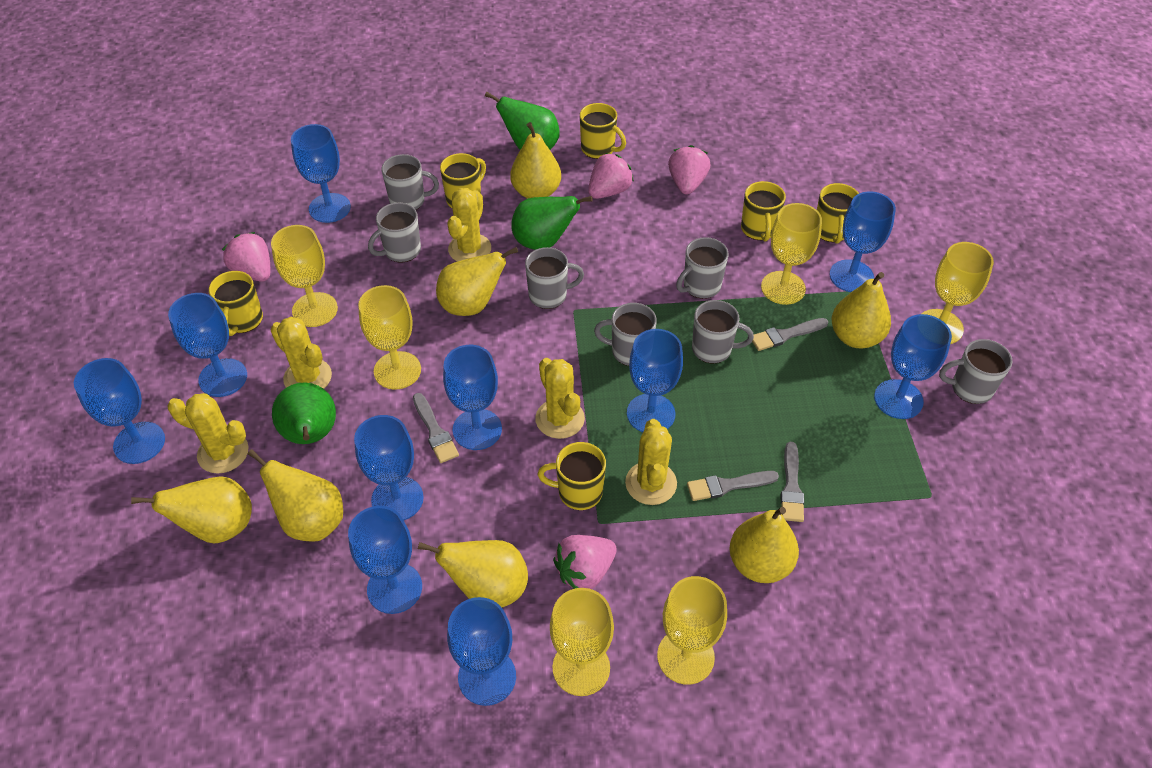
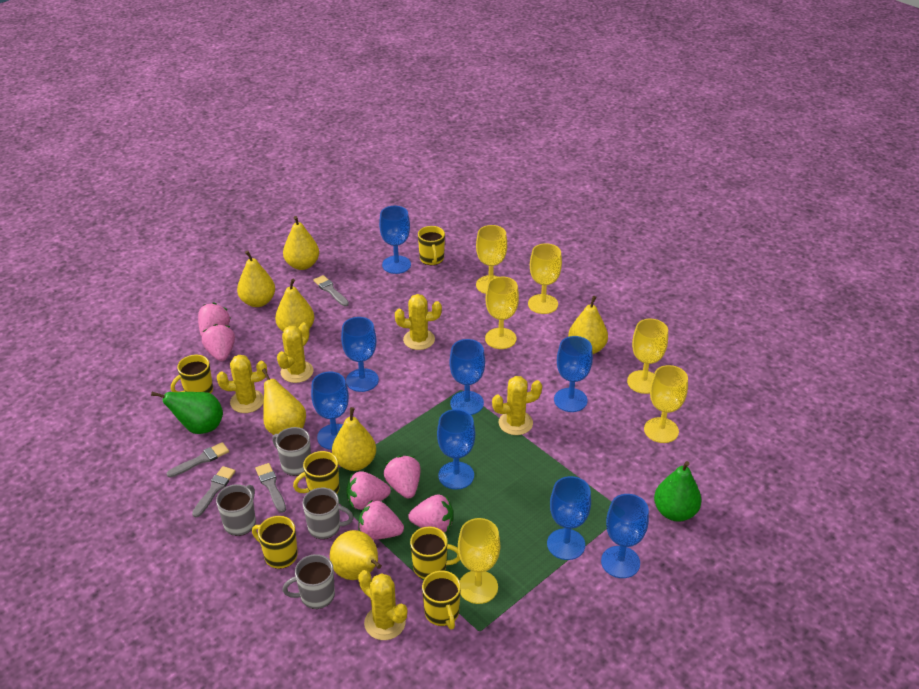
blue goblet: [74,358,165,464] [168,293,247,397] [291,124,351,223] [348,506,422,614] [354,415,424,520] [443,345,502,450] [447,597,516,706] [627,329,683,432] [830,191,896,292] [874,314,952,419] = 10 -> [311,372,349,450] [341,317,379,392] [379,206,411,274] [437,409,475,490] [449,339,485,415] [547,476,591,560] [554,336,593,412] [601,494,649,578] = 8
green pear: [272,383,336,444] [485,92,560,150] [511,196,593,250] = 3 -> [151,392,223,434] [654,461,702,521] = 2
grey mug: [368,203,421,262] [382,154,439,210] [525,247,584,309] [594,303,657,366] [676,237,728,299] [692,300,754,364] [939,339,1013,404] = 7 -> [216,484,256,536] [272,427,311,476] [282,554,335,609] [303,488,353,539] = 4
pink strawberry: [222,232,270,282] [553,535,617,589] [588,153,634,199] [668,145,710,195] = 4 -> [198,303,230,337] [202,324,235,361] [346,471,391,510] [358,500,404,540] [384,455,421,499] [408,494,453,532] = 6

